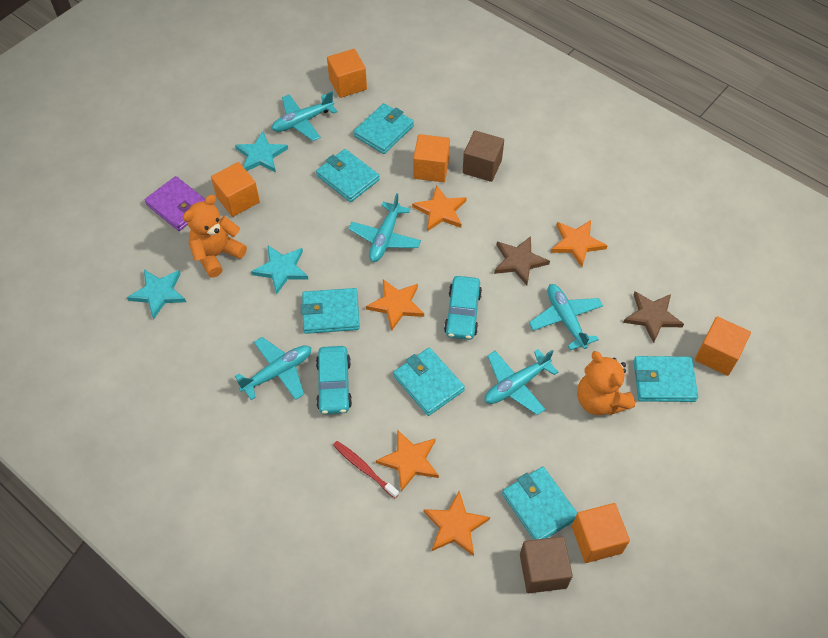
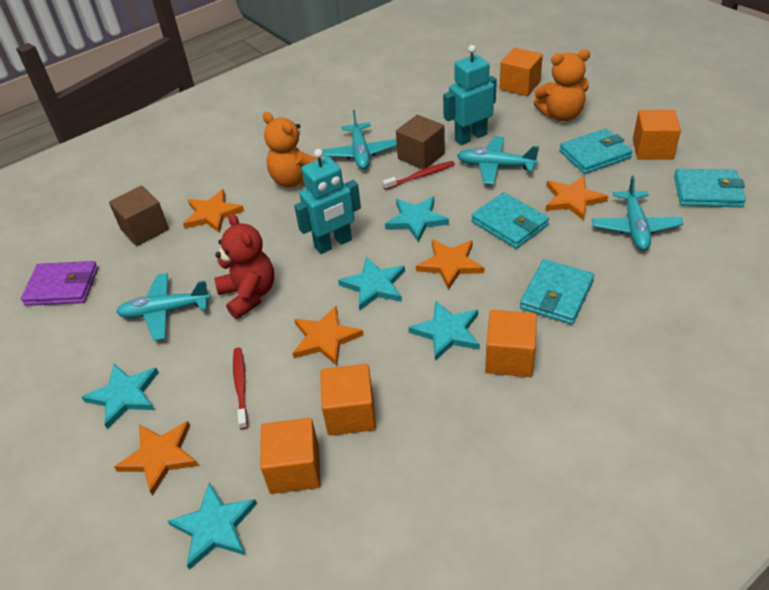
brown star: [494,236,550,285] [623,291,684,343] = 2 -> none = 0
red teddy bear: none = 0 -> [214,213,274,319] = 1
red toothbrush: [333,441,399,498] = 1 -> [233,348,248,430] [383,161,455,190] = 2
turquoise car: [316,346,352,414] [444,276,482,340] = 2 -> none = 0
turquoise plane: [235,337,311,400] [271,91,338,141] [348,193,421,262] [485,349,558,415] [529,284,603,350] = 5 -> [116,273,211,341] [323,110,397,169] [457,136,539,184] [592,176,683,250] = 4
turquoise robot: none = 0 -> [294,149,361,254] [443,45,497,145] = 2
turquoise star: [127,269,186,319] [235,131,288,173] [251,246,309,294] = 3 -> [82,364,159,430] [168,482,257,570] [338,257,405,310] [385,196,449,242] [408,300,480,361] = 5
turquoise wallet: [301,288,360,334] [316,149,380,202] [353,103,414,154] [393,348,465,416] [502,467,577,540] [633,356,698,402] = 6 -> [471,192,549,249] [520,259,594,325] [560,129,632,174] [674,169,746,207] = 4

